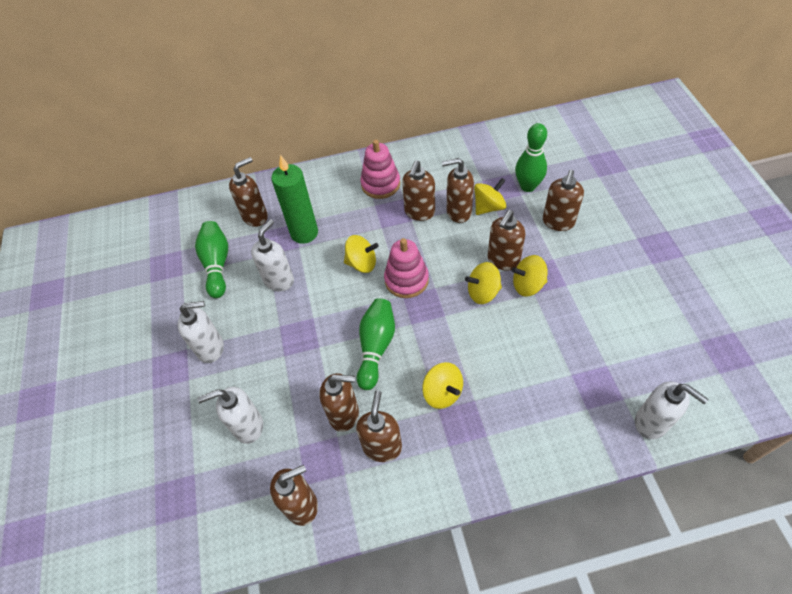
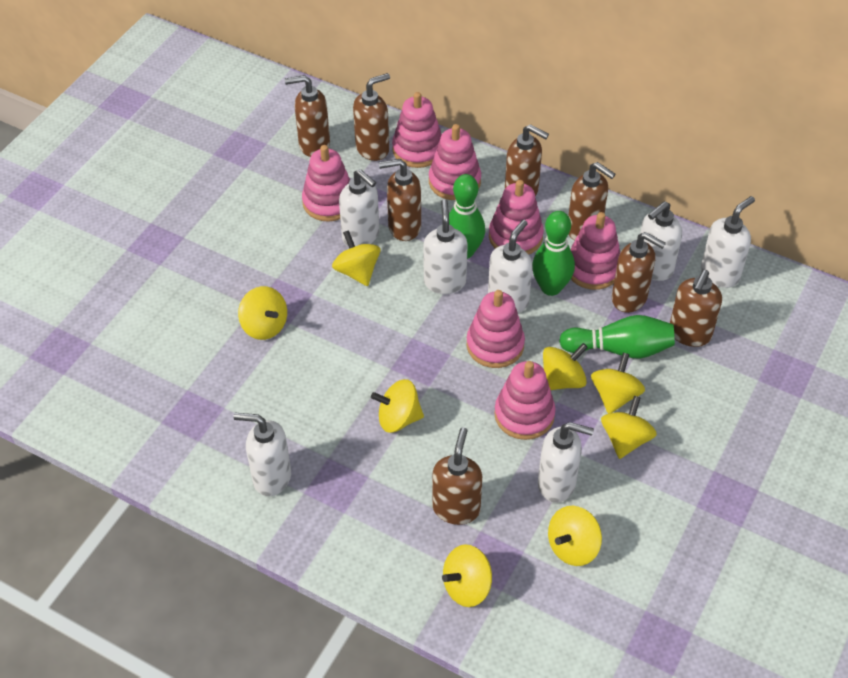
green candle: [271,155,318,244] = 1 -> none = 0
pink stacking toy: [360,139,400,199] [384,238,429,298] = 2 -> [302,145,350,222] [392,92,442,168] [429,124,481,200] [467,290,525,368] [489,180,544,255] [494,361,556,440] [570,212,621,290] = 7
white soap dispenser: [178,301,224,363] [197,387,263,444] [251,219,294,291] [635,382,708,439] = 4 -> [233,413,291,496] [339,169,380,247] [423,199,468,294] [488,220,533,313] [538,422,594,503] [640,201,682,281] [701,196,755,288] = 7
yellow spinning top: [344,235,379,273] [422,362,463,409] [465,262,502,304] [474,178,506,215] [511,255,547,296] = 5 -> [238,286,287,340] [332,230,380,286] [371,379,424,433] [442,544,492,607] [543,343,588,390] [548,506,602,566] [591,353,645,414] [601,396,657,459] = 8

